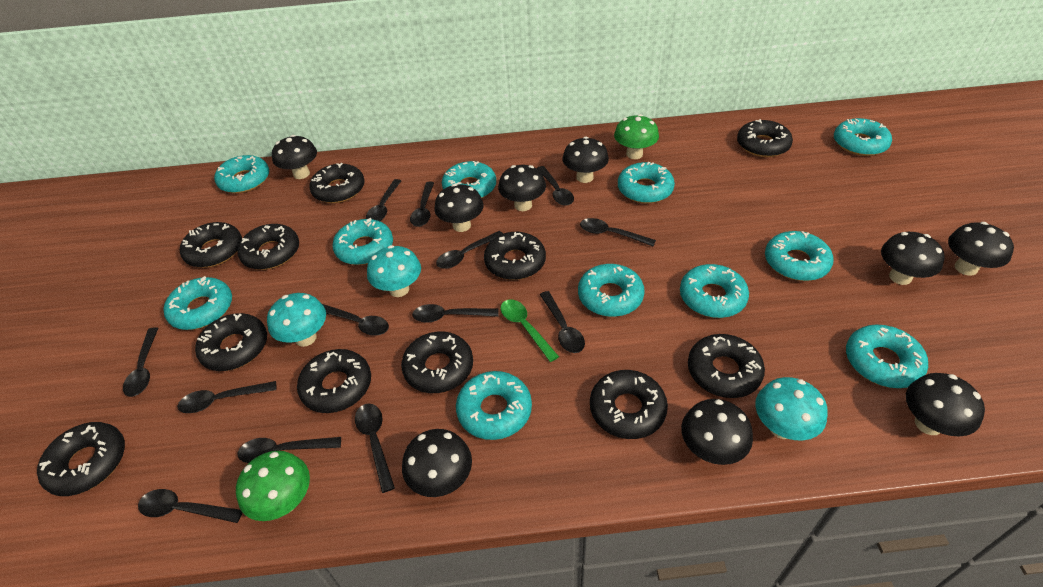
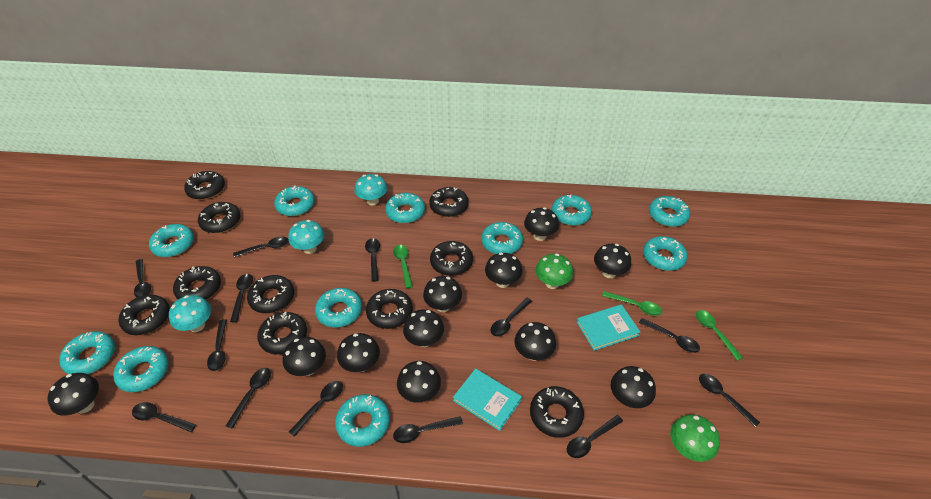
black donut: [37,422,125,496] [180,222,242,268] [195,313,267,371] [237,224,299,270] [297,349,371,413] [309,163,365,203] [401,332,473,393] [484,232,546,280] [590,370,668,439] [688,334,765,398] [737,119,793,157] = 11 -> [119,295,170,335] [173,266,221,300] [184,171,225,200] [198,202,240,233] [247,275,294,313] [257,311,307,354] [366,289,413,329] [429,187,469,217] [430,241,473,276] [530,386,584,438] = 10
black mushroom: [272,135,317,179] [402,429,472,497] [434,184,484,232] [498,165,546,211] [562,137,609,183] [681,399,753,465] [881,232,945,285] [906,373,985,436] [948,222,1014,276] = 9 -> [48,373,99,416] [282,337,326,376] [337,333,380,372] [397,361,441,403] [403,309,444,347] [423,276,462,312] [485,252,522,288] [514,322,556,361] [524,207,559,241] [594,244,631,278] [611,366,656,408] = 11
green spoon: [501,300,559,362] = 1 -> [393,245,413,288] [602,291,662,316] [696,310,743,361] = 3
turquoise book: none = 0 -> [453,368,522,431] [577,304,640,351] = 2

